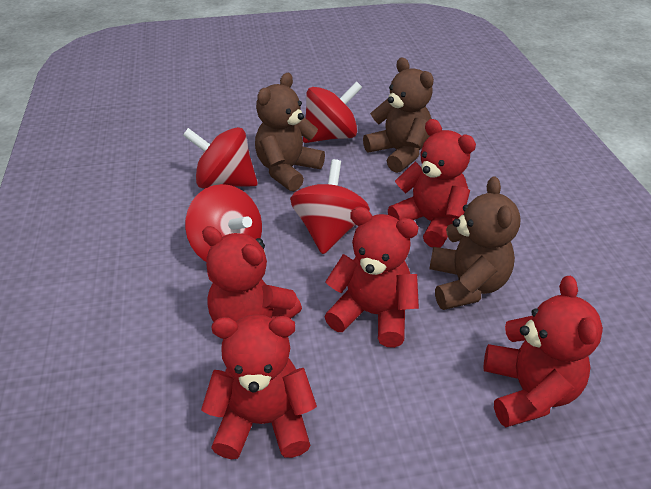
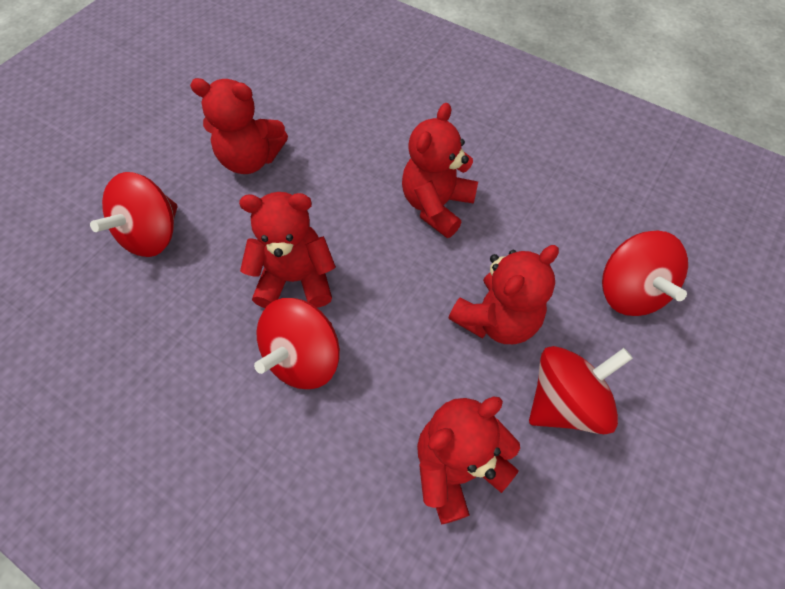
brown teddy bear: [255,73,325,191] [363,58,434,173] [429,176,521,310] = 3 -> none = 0

